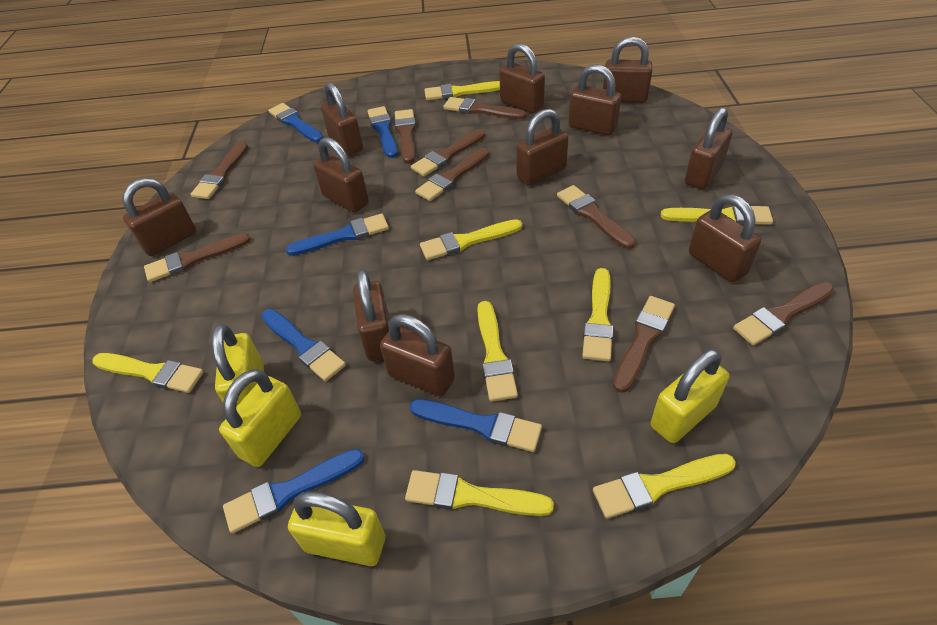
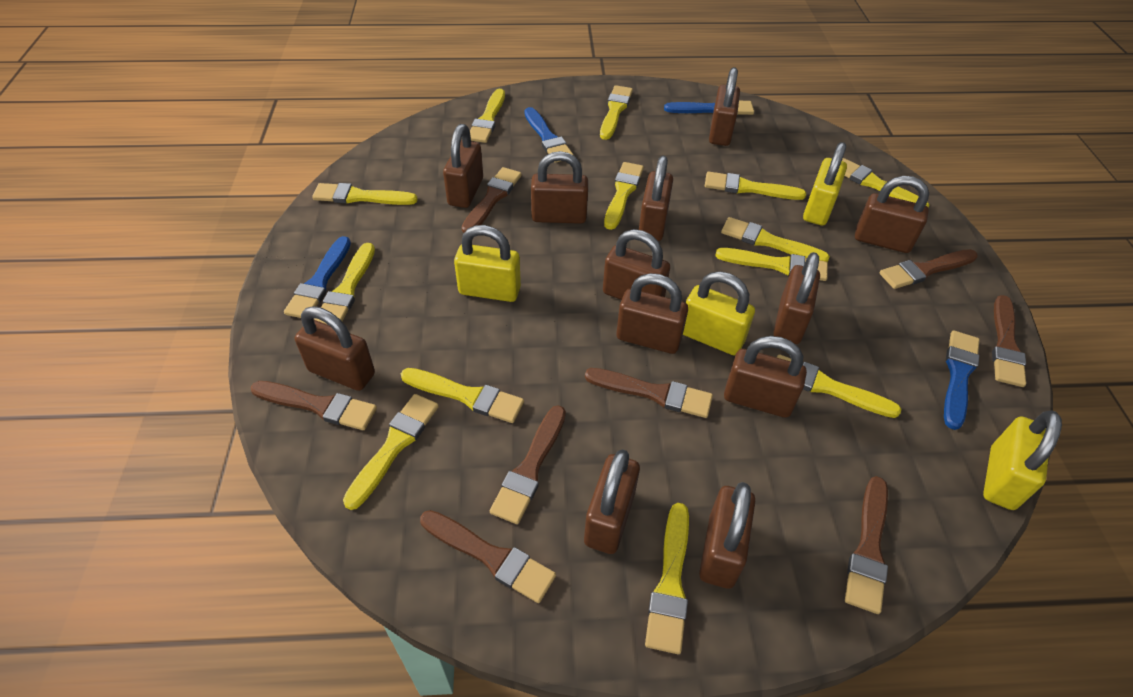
blue brush: [223,449,365,533] [261,309,346,381] [268,103,323,143] [286,214,389,256] [367,106,398,158] [410,399,542,452] = 6 -> [284,236,351,318] [524,107,574,163] [664,101,754,115] [944,330,980,430] = 4
brown brush: [144,233,251,282] [191,142,248,199] [395,109,416,163] [411,129,485,176] [415,148,489,201] [443,97,527,119] [557,185,635,249] [613,296,675,393] [733,282,834,345] = 9 -> [250,381,377,430] [420,510,556,603] [462,167,522,233] [490,405,566,524] [585,368,713,418] [845,476,888,614] [880,249,978,289] [992,295,1026,387] = 8
brown padlock: [122,178,196,256] [313,137,369,213] [321,82,363,156] [353,269,390,361] [380,314,455,396] [499,43,545,113] [516,109,568,185] [569,65,621,135] [603,36,652,103] [685,107,732,189] [689,194,761,282] = 11 -> [295,306,375,391] [443,124,483,208] [531,151,588,224] [584,449,640,554] [603,229,670,300] [616,273,688,354] [639,156,673,241] [699,482,755,589] [709,67,740,146] [724,336,807,418] [773,252,820,344] [855,176,929,253] = 12
yellow brush: [92,353,203,393] [405,470,554,516] [420,219,522,260] [424,81,500,100] [477,301,518,402] [582,268,614,361] [593,454,736,519] [660,205,773,225] = 8 -> [312,183,418,205] [314,243,375,325] [343,394,439,510] [401,368,524,423] [470,89,505,143] [600,85,633,140] [604,162,644,230] [645,503,689,654] [705,172,806,200] [715,248,828,281] [721,217,830,262] [777,354,902,418] [842,158,929,207] = 13

